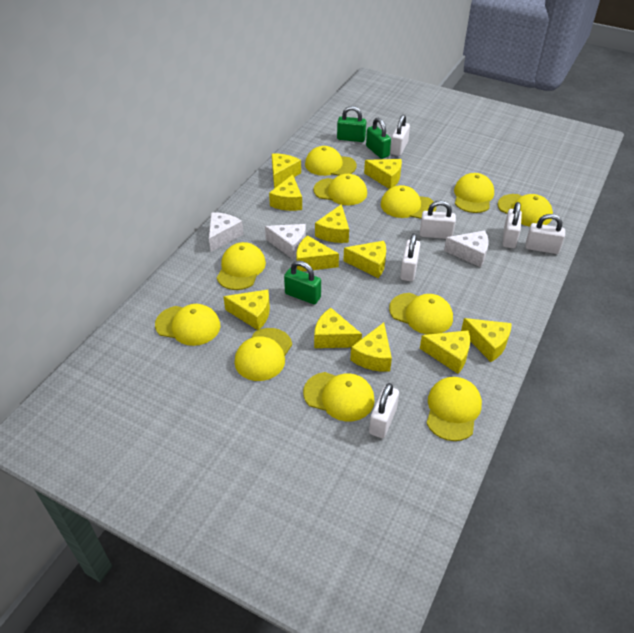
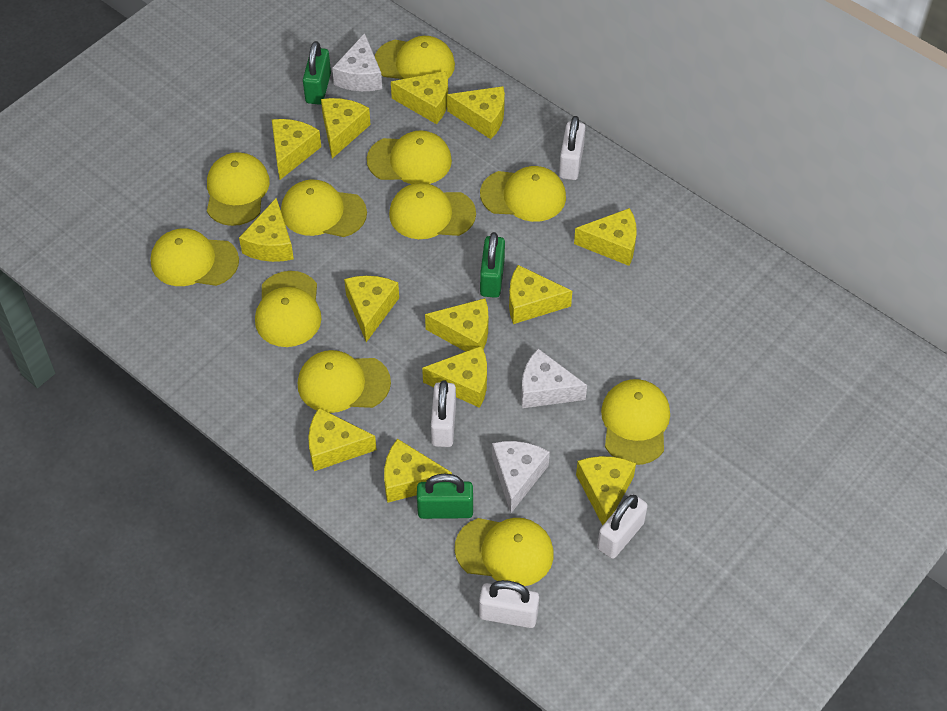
white padlock: [369,383,399,438] [390,115,410,156] [400,233,420,281] [420,200,456,239] [503,202,522,248] [526,214,565,254] = 6 -> [431,380,456,447] [479,580,539,628] [559,116,586,180] [597,494,648,559] = 4
yellow cheese: [223,290,270,330] [269,175,302,211] [272,154,301,188] [296,235,339,271] [314,308,362,348] [315,204,349,243] [343,241,386,278] [350,323,392,372] [364,159,402,189] [420,330,470,374] [461,318,512,362] = 11 -> [239,198,294,262] [272,119,321,180] [308,408,377,471] [321,98,371,158] [344,276,399,342] [384,439,452,503] [391,71,448,124] [422,346,487,408] [425,298,488,352] [447,86,505,139] [509,265,572,324] [574,208,637,266] [576,456,636,525] = 13

